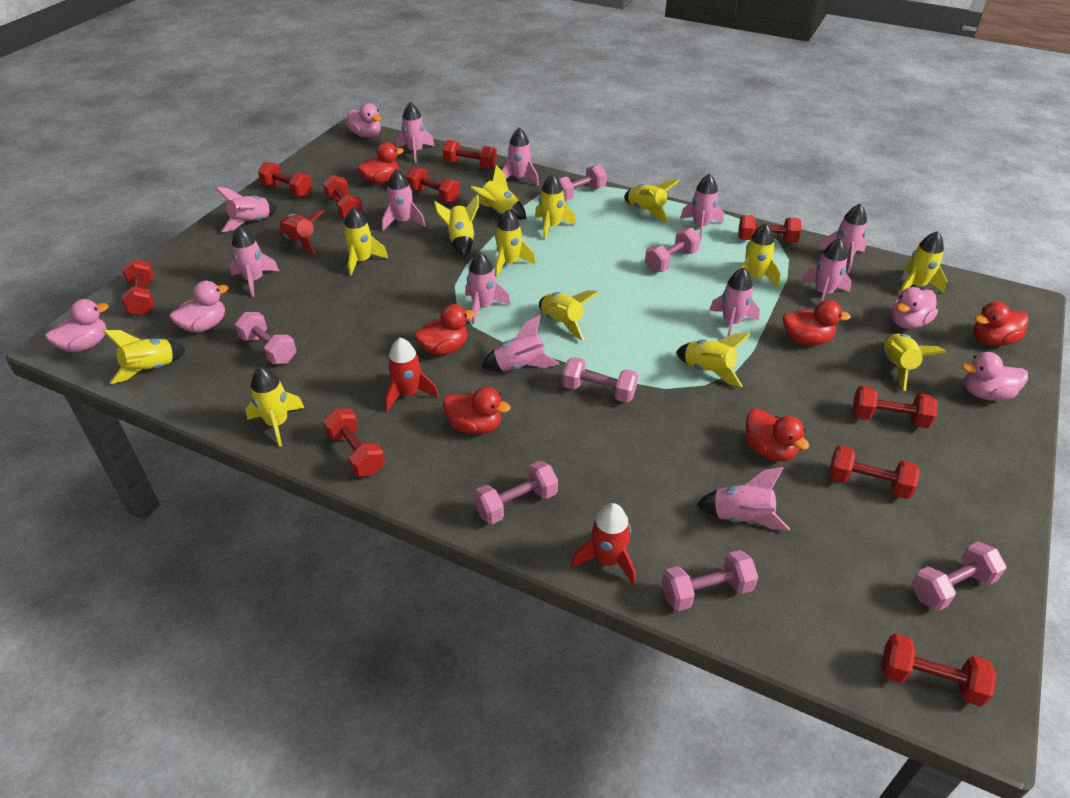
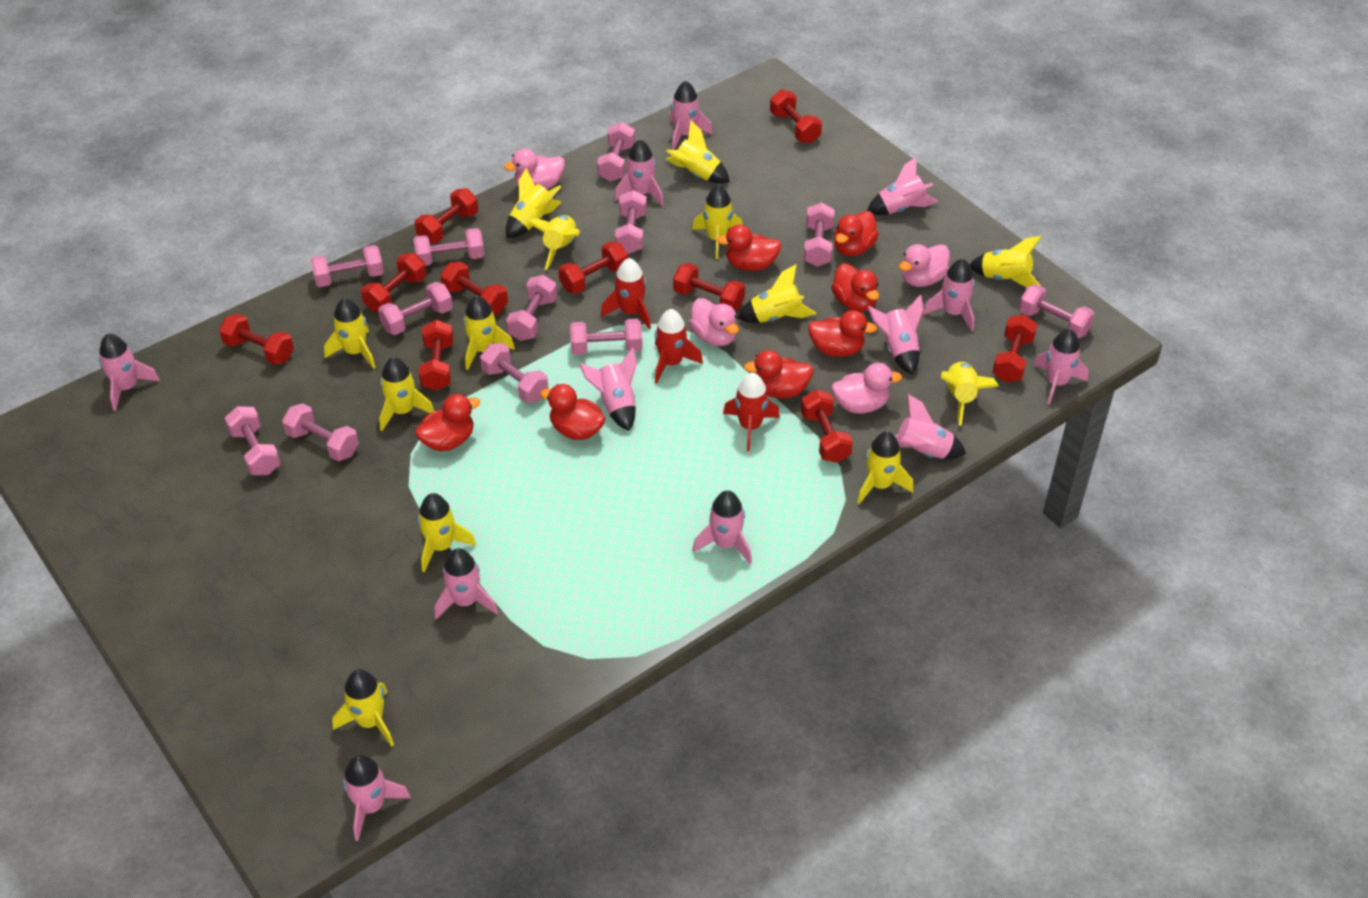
pink duck: [45,299,109,353] [169,281,228,333] [347,103,382,138] [891,287,938,329] [962,352,1028,401] = 5 -> [504,148,565,189] [689,298,739,346] [831,363,902,414] [899,244,950,287] = 4
pink dumbbell: [235,312,297,364] [473,461,558,524] [558,164,607,201] [562,357,638,403] [645,228,700,272] [662,550,758,611] [912,542,1006,611] = 7 -> [225,406,281,475] [282,403,359,461] [310,245,384,287] [378,282,453,335] [413,228,484,266] [480,343,549,403] [506,275,557,341] [570,319,642,355] [597,122,635,182] [615,190,647,254] [804,202,835,267] [1019,284,1095,338] = 12
red duck: [357,142,404,184] [414,304,475,355] [443,387,511,434] [745,409,809,461] [783,300,851,345] [973,302,1029,346] = 6 -> [415,394,480,451] [540,384,606,440] [716,224,782,271] [744,350,813,398] [808,310,877,357] [831,263,879,312] [834,211,879,256] = 7

